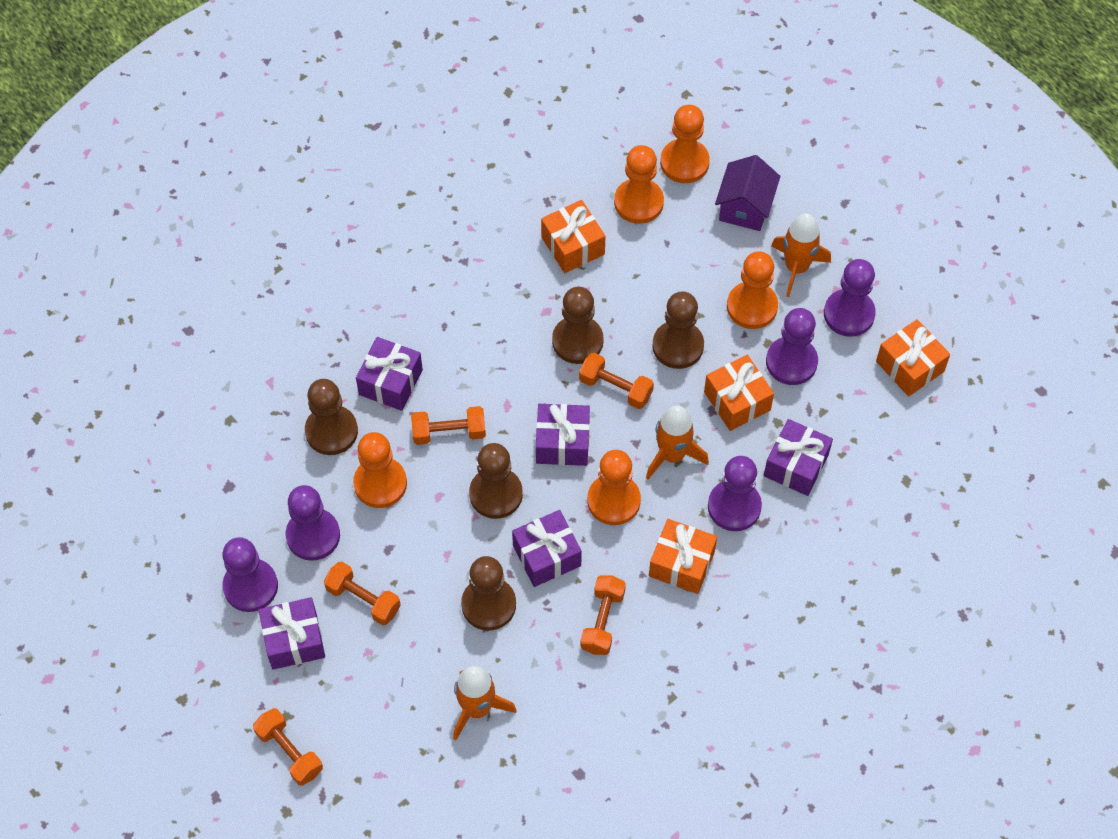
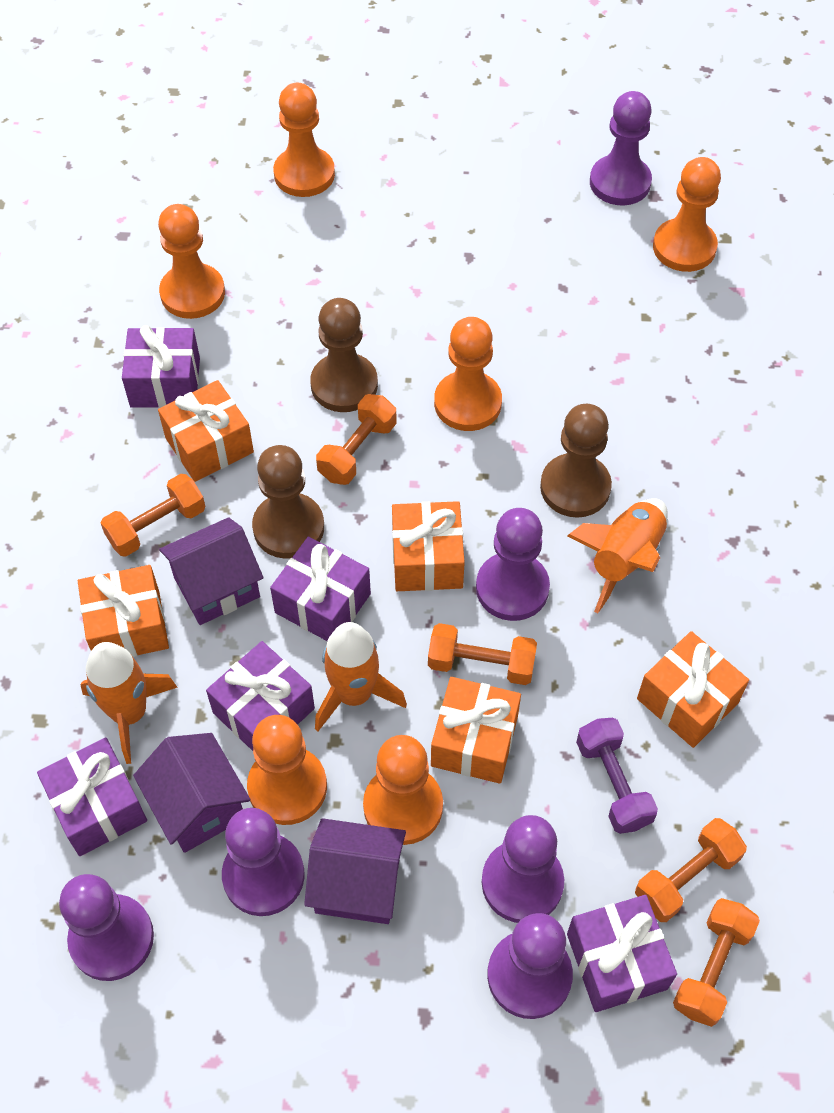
brown pawn: [305,379,358,455] [461,556,516,631] [469,443,523,519] [552,287,604,364] [652,291,704,369] = 5 -> [252,445,324,559] [310,298,378,412] [540,404,612,518] = 3
orange gift: [541,200,606,273] [649,519,717,594] [704,354,774,431] [876,319,950,397] = 4 -> [78,565,169,657] [158,380,254,482] [392,501,465,591] [431,677,521,784] [637,631,749,748] = 5
orange pawn: [353,432,407,508] [587,450,641,525] [614,145,664,224] [660,105,710,183] [727,251,778,329] = 5 -> [158,204,225,319] [247,715,327,825] [273,83,335,197] [363,735,443,845] [434,317,502,431] [653,157,721,272] = 6
purple dumbbell: none = 0 -> [576,718,658,834] = 1
purple house: [715,155,780,231] = 1 -> [133,733,250,853] [159,517,264,625] [304,818,406,924] = 3
purple pawn: [222,537,278,612] [285,485,340,561] [708,456,762,531] [766,308,818,385] [824,259,876,337] = 5 -> [59,874,154,981] [222,808,305,916] [476,508,550,621] [482,815,564,923] [487,913,573,1019] [590,91,652,206] = 6

